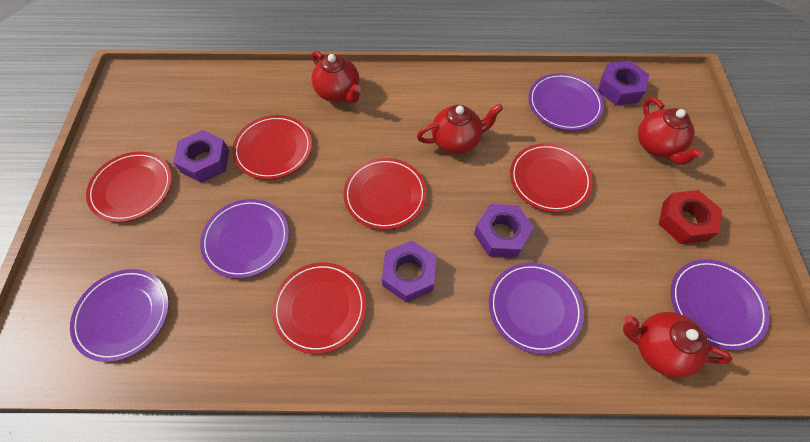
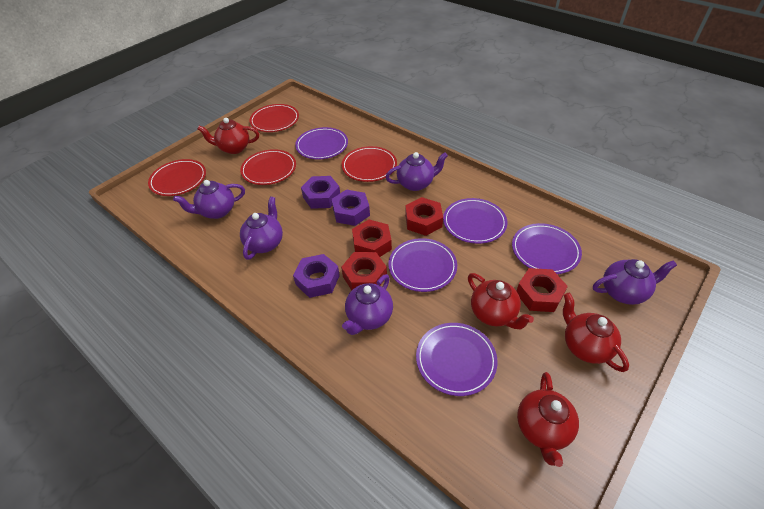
purple nut: [173,130,229,183] [382,240,436,302] [474,204,534,258] [598,61,649,105] = 4 -> [293,254,340,298] [301,176,340,209] [331,190,370,226] = 3
purple teapot: none = 0 -> [173,180,245,219] [240,196,283,260] [342,274,393,335] [386,152,448,191] [593,259,677,305] = 5
red nut: [659,190,722,244] = 1 -> [341,252,387,290] [352,220,392,257] [405,197,443,236] [517,268,568,312] = 4
red plate: [86,152,172,222] [232,115,312,180] [272,262,366,354] [343,158,427,230] [510,143,593,213] = 5 -> [148,159,206,196] [240,149,296,185] [250,104,299,132] [342,146,397,182] = 4

